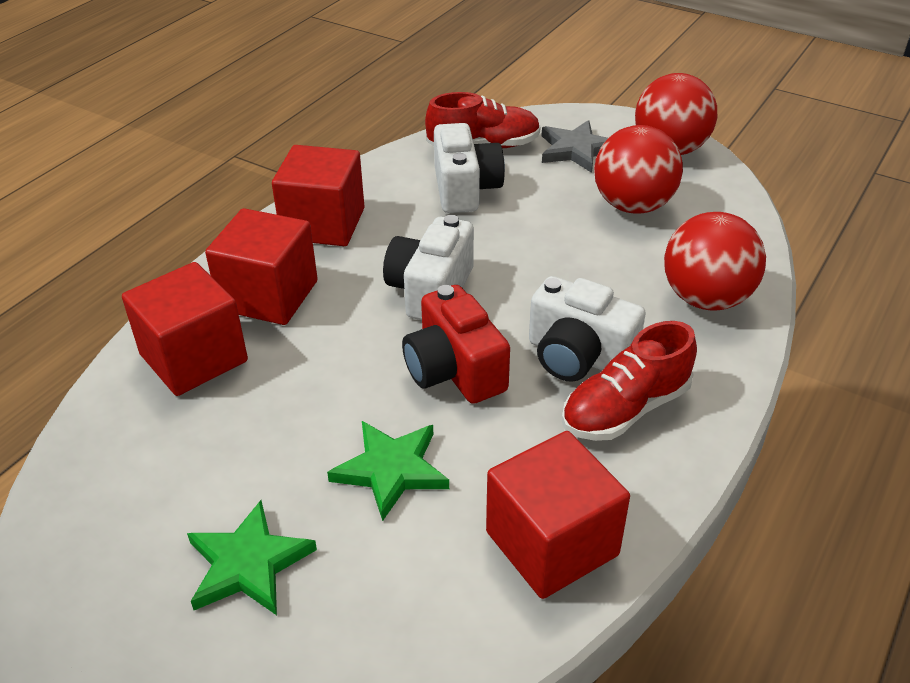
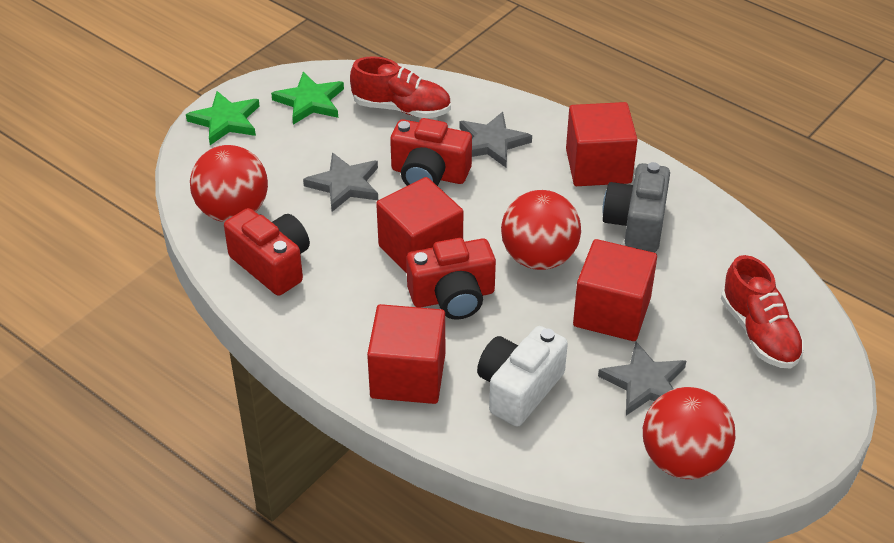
grey camera: none = 0 -> [602,162,670,252] = 1
grey star: [542,120,608,173] = 1 -> [303,153,378,212] [459,112,532,167] [598,341,686,416] = 3
red camera: [402,285,510,404] = 1 -> [224,208,310,296] [390,118,472,186] [406,238,496,320] = 3
white camera: [383,215,474,320] [434,123,505,213] [529,276,646,382] = 3 -> [477,326,568,427] = 1

